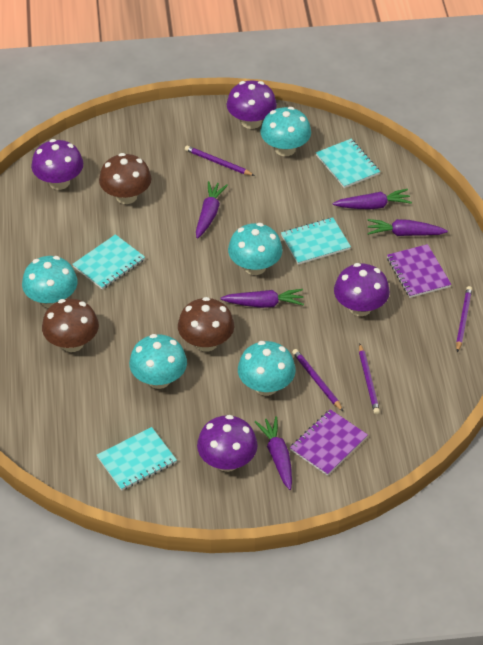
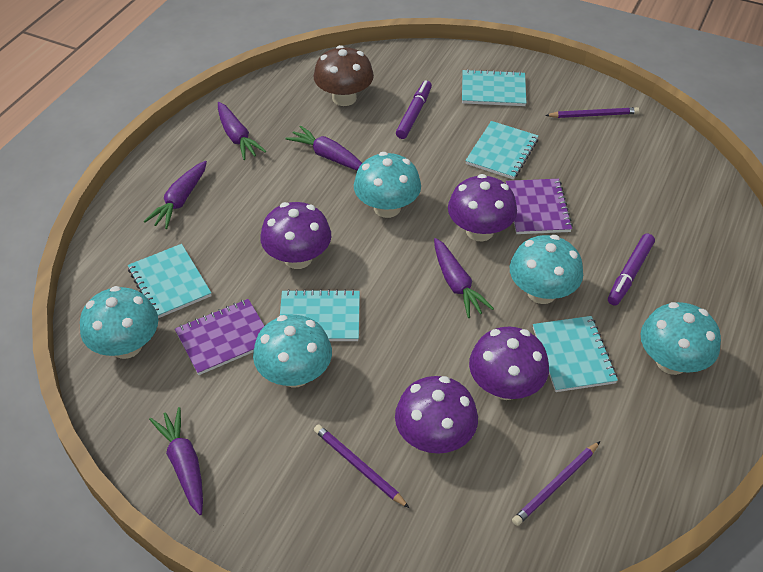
brown mushroom: [42,299,99,352] [99,153,152,204] [178,297,234,352] = 3 -> [314,45,374,106] = 1
purple marker: none = 0 -> [396,80,432,139] [608,233,655,306] = 2
purple pencil: [185,146,255,176] [292,349,343,411] [359,343,380,414] [456,286,472,352] = 4 -> [314,424,409,508] [512,441,600,526] [545,107,639,118] = 3
turquoise notebook: [72,234,145,290] [97,427,177,491] [281,217,351,265] [316,139,380,188] = 4 -> [128,244,211,318] [280,289,360,341] [462,69,526,106] [465,121,538,179] [533,316,618,392] = 5

